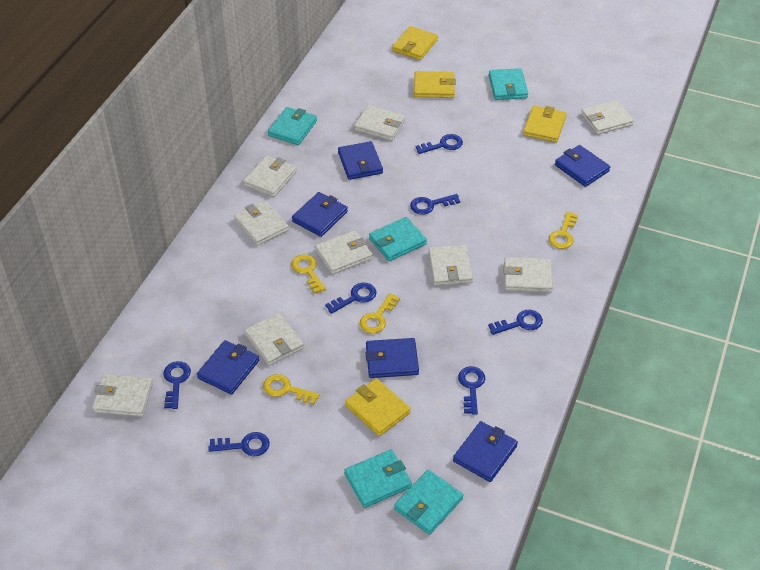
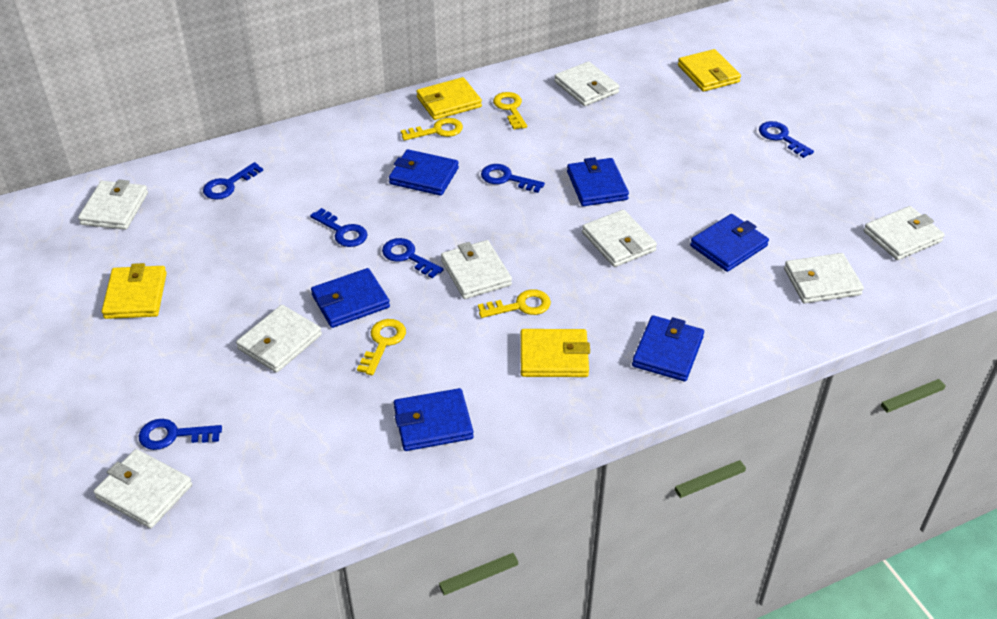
blue key: [163,361,191,409] [208,432,270,456] [325,283,376,314] [410,194,460,215] [415,134,463,154] [458,366,485,415] [488,310,543,335] = 7 -> [139,419,222,450] [203,162,263,200] [310,208,368,247] [382,238,443,279] [481,164,545,193] [759,121,814,158] = 6
turquoise wallet: [268,107,317,145] [344,450,412,508] [369,217,427,261] [394,470,463,535] [489,68,528,100] = 5 -> none = 0
white wallet: [92,374,153,417] [234,200,289,246] [243,155,296,197] [245,313,304,366] [315,230,372,275] [354,105,405,141] [428,245,473,286] [503,257,553,293] [581,100,634,135] = 9 -> [78,179,148,230] [93,449,192,528] [236,305,322,373] [441,240,512,299] [554,61,620,106] [582,210,657,267] [784,253,864,303] [864,206,945,260] = 8

